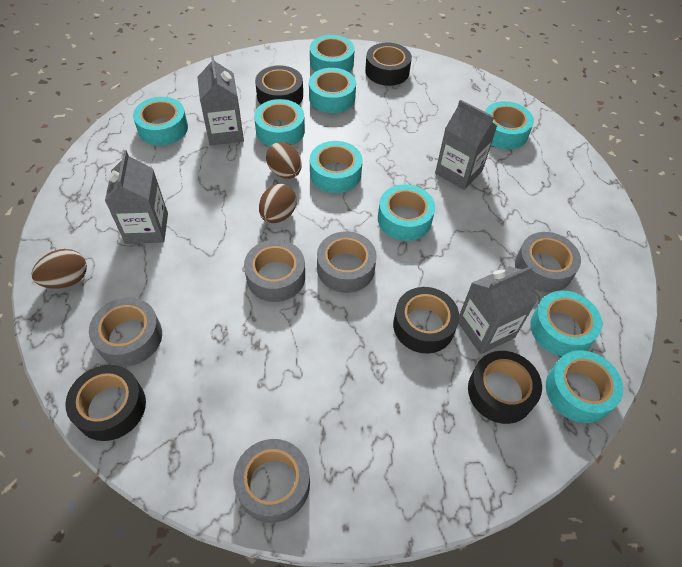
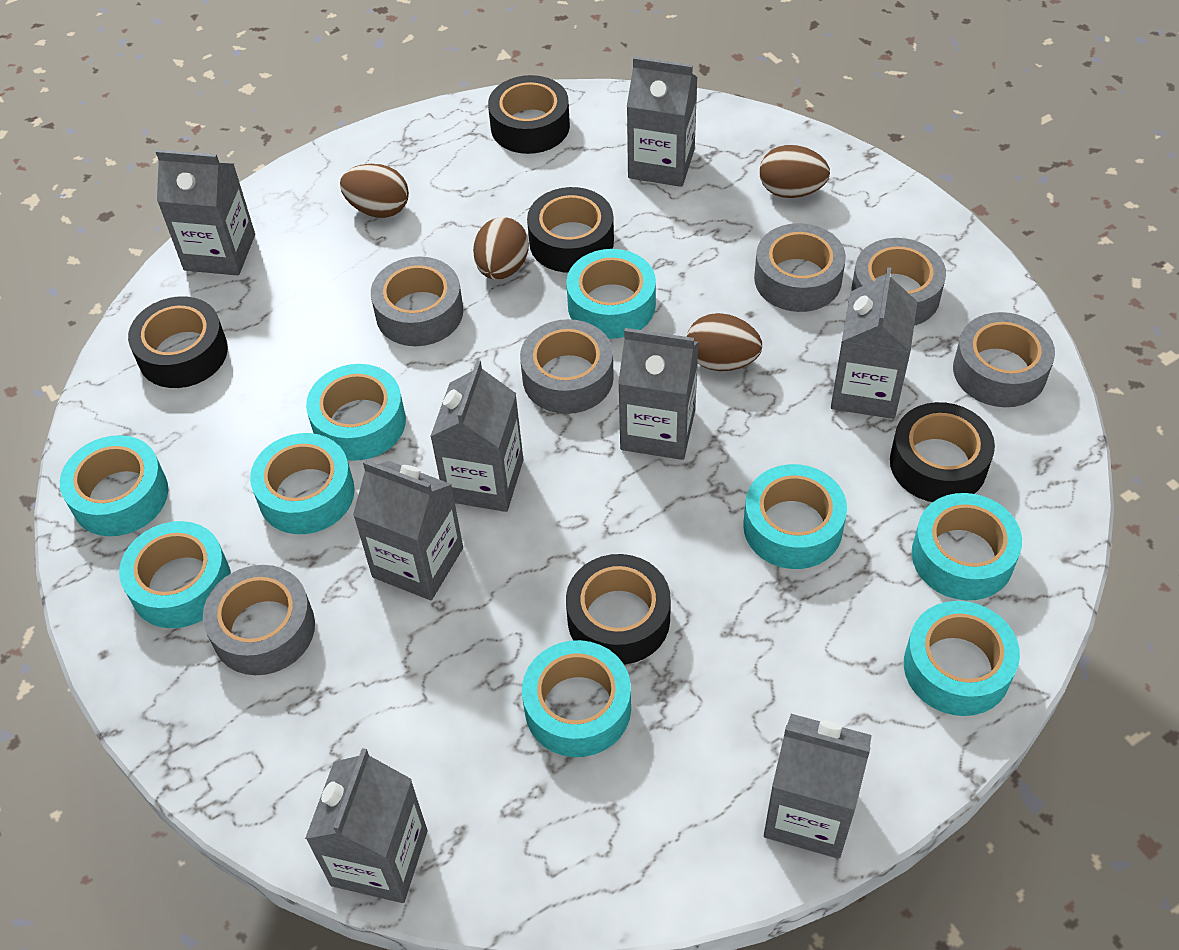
brown egg: [31,249,87,289] [259,184,297,223] [266,142,302,179] = 3 -> [340,164,409,218] [473,217,529,280] [687,313,762,371] [760,145,830,198] = 4
grey carton: [105,150,168,244] [197,55,244,146] [435,99,497,190] [459,266,537,354] = 4 -> [156,149,255,276] [305,748,427,903] [353,460,463,600] [430,360,523,512] [618,328,699,460] [627,56,697,187] [764,714,872,859] [831,267,917,419] = 8
grey tape: [89,298,162,366] [233,439,310,523] [244,240,305,302] [317,231,377,293] [515,232,581,292] = 5 -> [203,565,315,675] [371,257,463,346] [520,319,614,414] [754,223,846,312] [851,238,946,326] [953,312,1055,407] = 6

